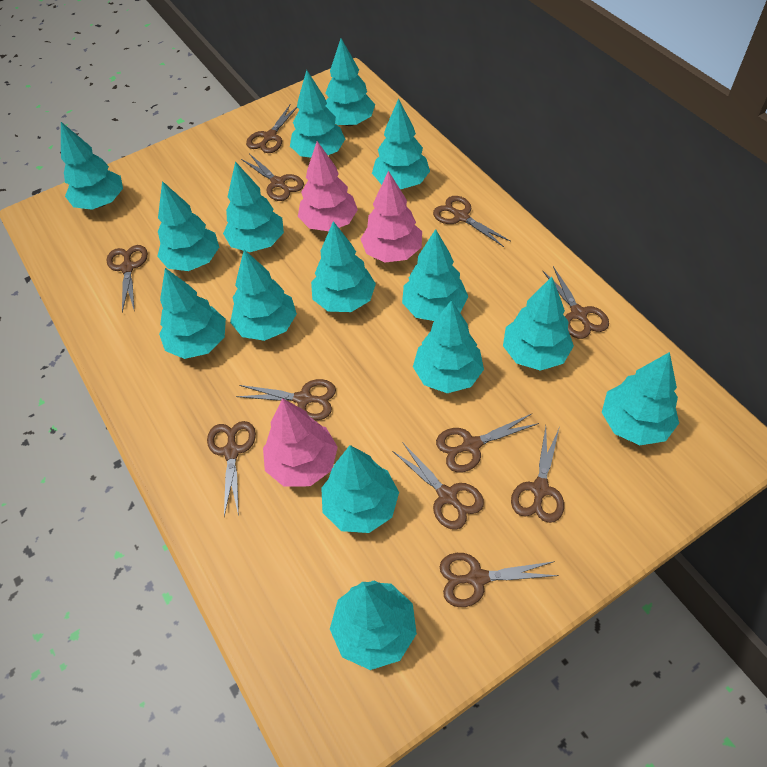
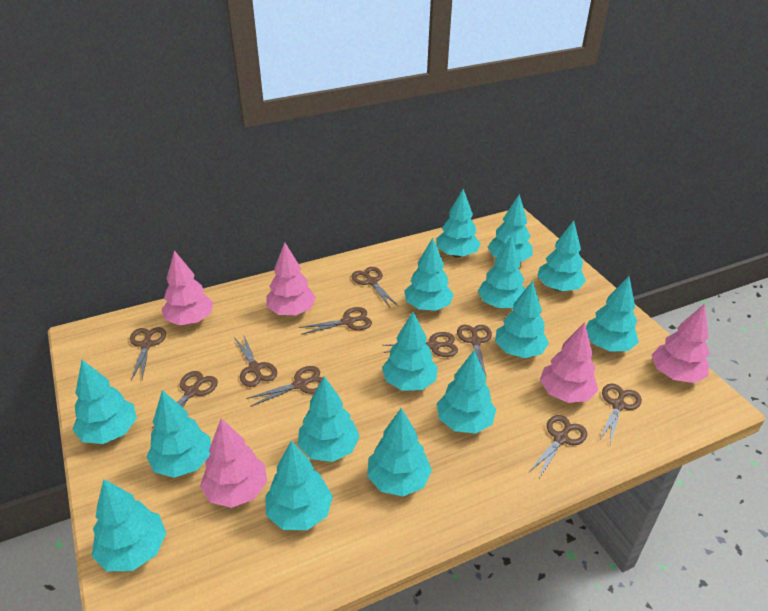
brown scissors: [106,245,148,312] [207,421,256,516] [236,379,336,420] [241,154,304,201] [246,104,297,153] [393,442,484,530] [433,196,511,247] [436,414,539,472] [440,553,559,607] [511,426,564,523] [542,266,609,339] = 11 -> [130,327,166,381] [152,371,218,429] [234,334,277,387] [246,366,323,407] [299,307,372,335] [351,267,398,307] [383,332,458,357] [457,325,492,377] [528,415,587,480] [599,384,642,445] = 10
pink tree: [263,398,338,487] [298,141,358,231] [361,171,422,262] = 3 -> [161,250,213,325] [200,418,267,508] [266,243,316,315] [540,322,598,403] [651,304,710,383] = 5

